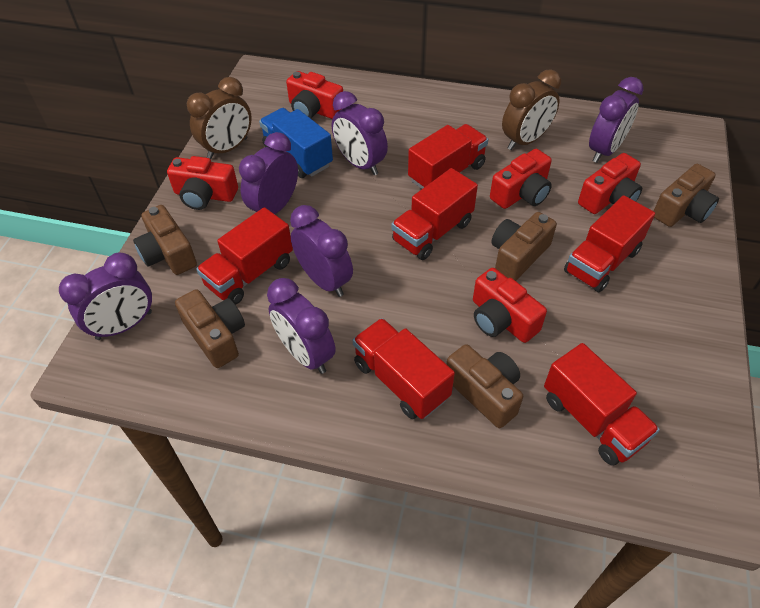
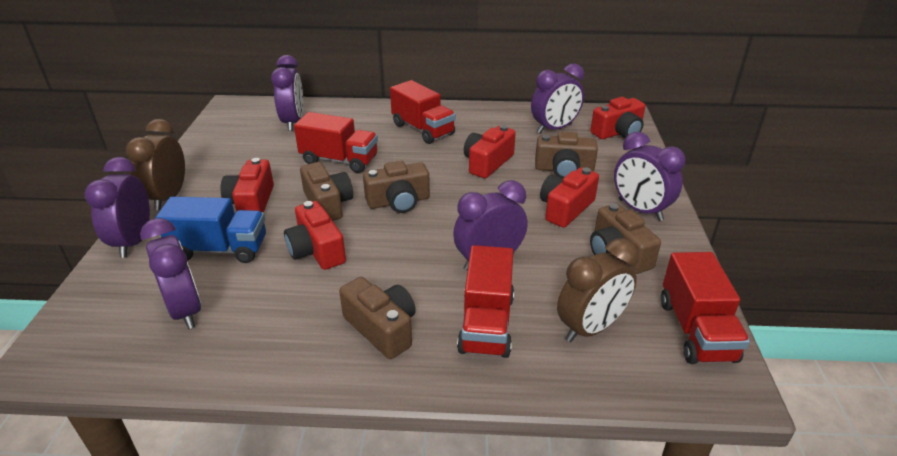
red truck: [196,207,293,305] [353,318,455,419] [391,168,478,260] [408,124,488,189] [544,343,660,466] [564,195,655,292] = 6 -> [294,112,378,173] [390,80,456,144] [457,245,514,358] [661,252,750,364] = 4

